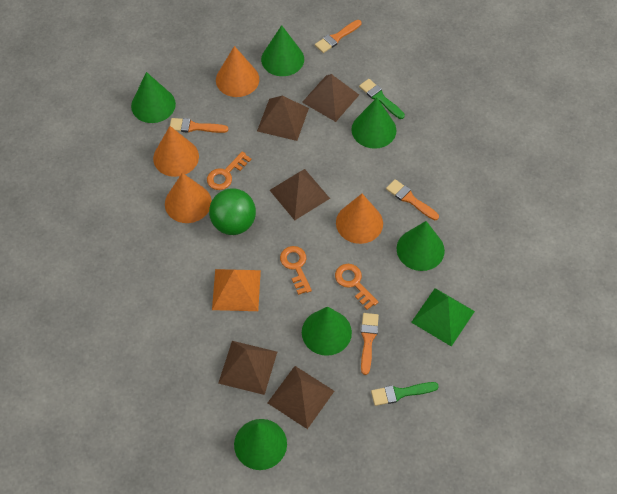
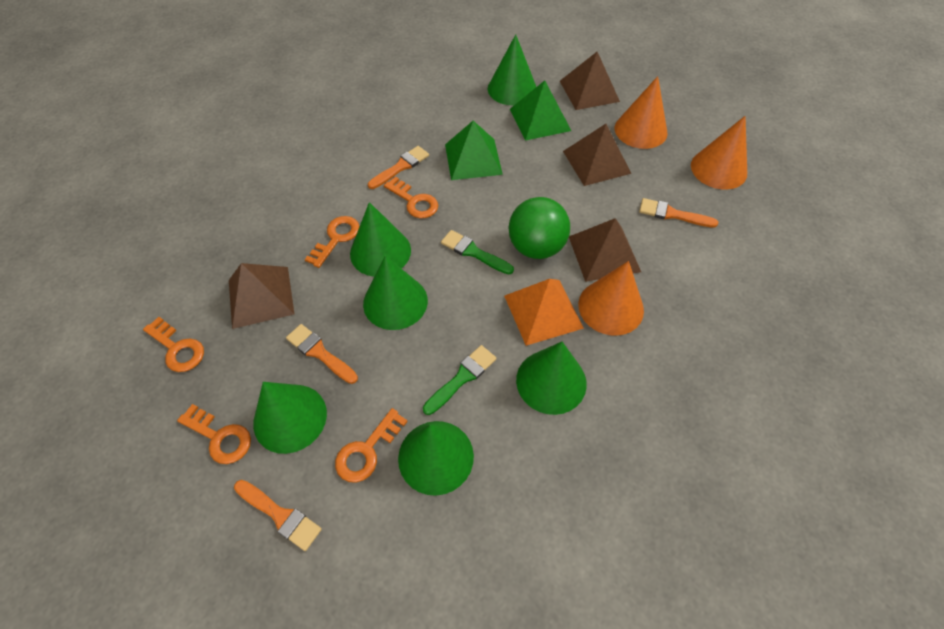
brown pyramid: [218,341,277,395] [257,96,309,141] [268,366,334,429] [270,169,330,220] [302,74,359,122] = 5 -> [229,263,294,329] [560,52,620,110] [563,124,632,186] [569,218,641,282] = 4
green pyramid: [411,288,475,347] = 1 -> [445,121,503,180] [510,80,571,141] = 2
orange cone: [153,126,199,177] [165,173,211,223] [216,46,259,97] [336,194,383,244] = 4 -> [578,261,644,336] [615,76,668,149] [691,116,747,190] = 3
orange key: [207,152,251,190] [280,246,312,295] [335,264,378,310] = 3 -> [143,317,204,372] [177,404,251,464] [305,216,360,268] [335,408,408,483] [384,177,438,218] = 5

